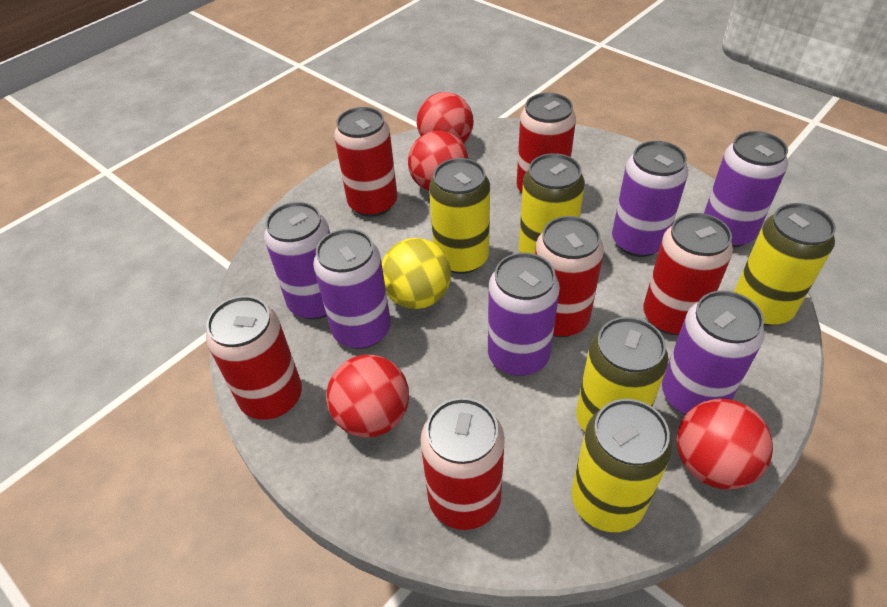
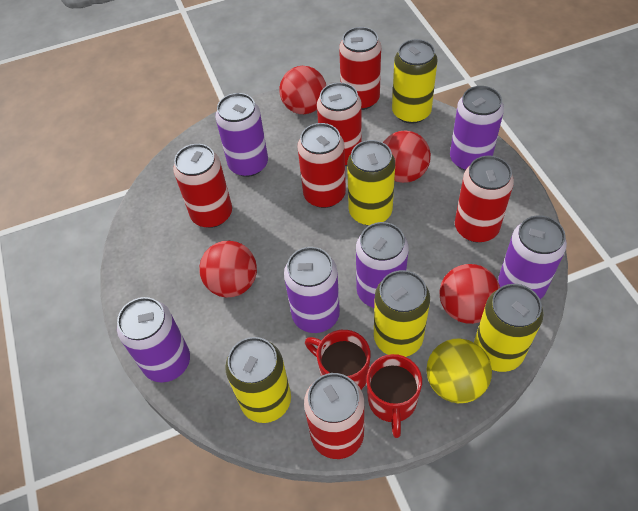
red mug: none = 0 -> [305,330,370,390] [366,354,422,438] = 2

